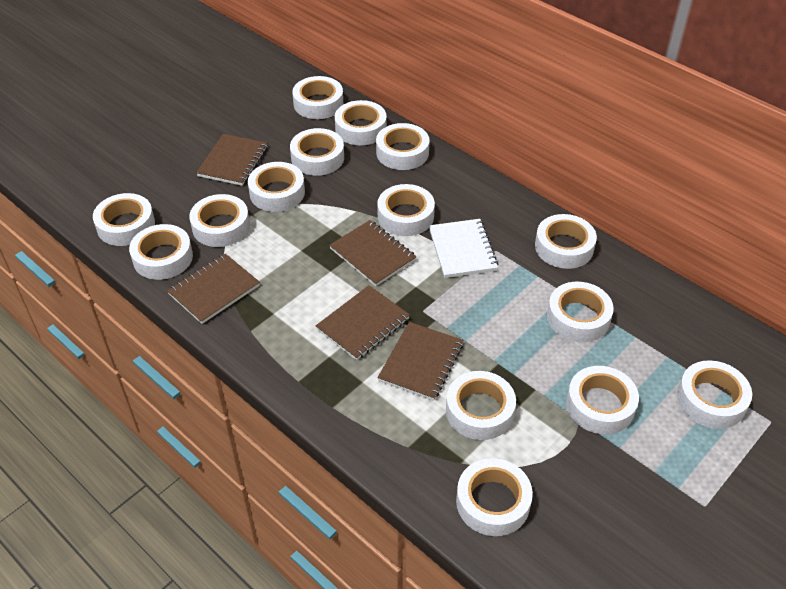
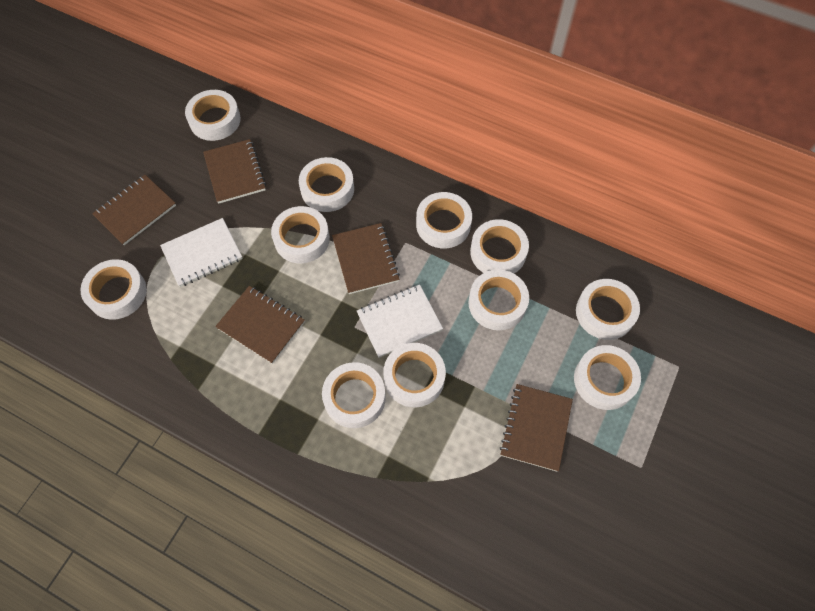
white notebook: [429,219,498,278] = 1 -> [160,218,243,287] [357,284,443,358] = 2
white tape: [93,193,155,246] [129,224,193,280] [189,194,250,247] [248,162,305,212] [290,128,344,176] [292,76,343,119] [335,100,387,145] [376,123,430,170] [377,184,435,236] [446,371,516,440] [456,458,533,536] [535,214,597,269] [547,282,614,342] [566,366,639,434] [677,360,752,429] = 15 -> [81,259,147,320] [185,90,241,141] [271,206,330,263] [299,157,354,212] [322,362,386,428] [383,343,446,407] [416,192,472,248] [468,270,529,330] [470,219,529,274] [574,345,641,410] [576,279,640,340] = 11

